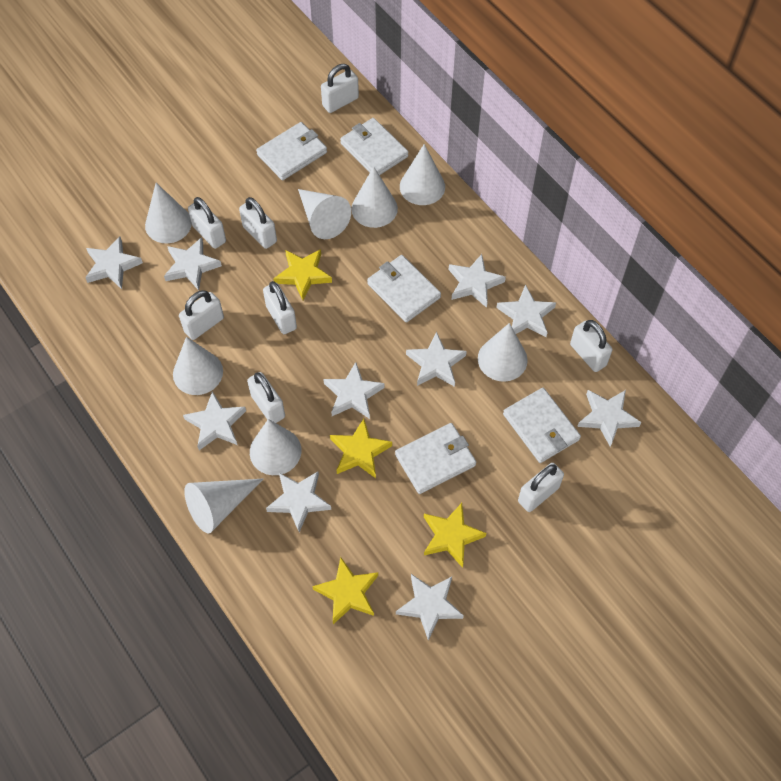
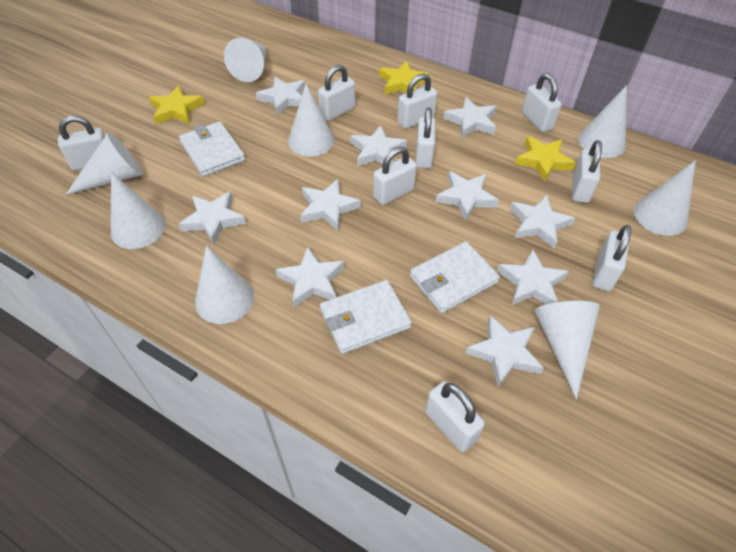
white padlock: [179,290,224,340] [188,197,226,249] [239,197,277,249] [247,372,285,423] [263,281,297,334] [321,64,359,113] [518,463,564,512] [570,320,612,372] = 8 -> [58,116,105,170] [318,65,355,121] [373,147,417,205] [398,74,437,129] [415,107,436,168] [425,381,485,452] [522,73,562,132] [572,140,602,203] [592,225,631,291] = 9
white wallet: [256,122,327,180] [340,118,409,175] [367,255,441,322] [395,423,476,494] [503,388,581,463] = 5 -> [179,121,245,177] [320,280,412,354] [410,242,500,313] = 3
yellow star: [273,249,332,300] [312,557,378,624] [330,419,392,478] [424,503,486,568] = 4 -> [149,85,204,124] [379,61,429,94] [515,136,576,182] = 3

